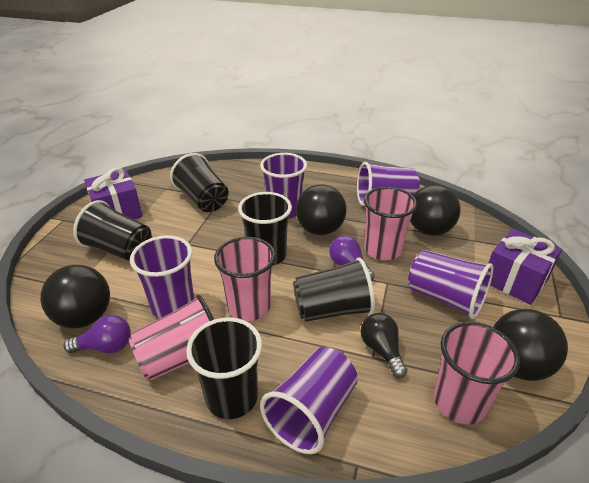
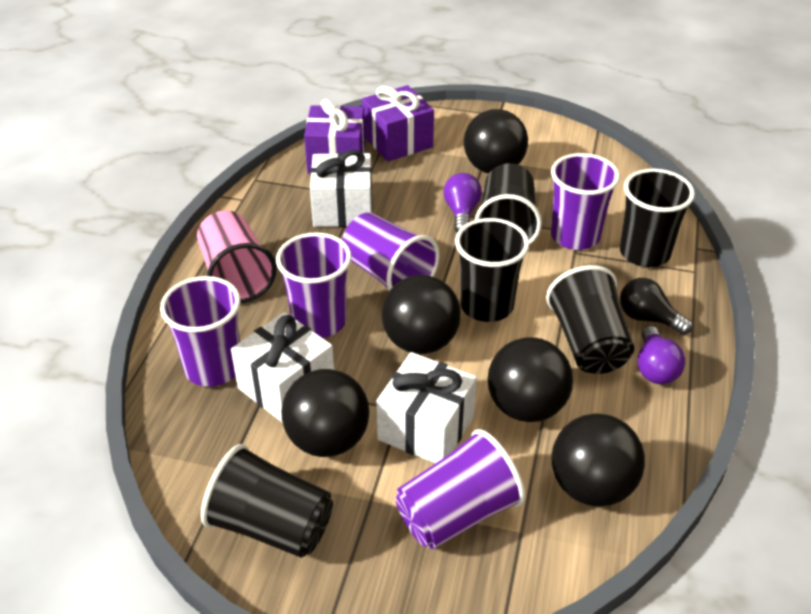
black ball: [40,265,110,328] [296,184,347,235] [410,185,461,236] [493,309,568,381] = 4 -> [281,369,369,457] [382,275,461,354] [464,109,528,173] [487,337,573,422] [551,413,645,507] = 5
pink cup: [129,295,214,380] [214,237,276,321] [364,187,417,260] [434,322,520,424] = 4 -> [197,210,277,303] = 1
white gift: none = 0 -> [231,312,334,423] [310,150,372,227] [376,352,477,463] = 3

